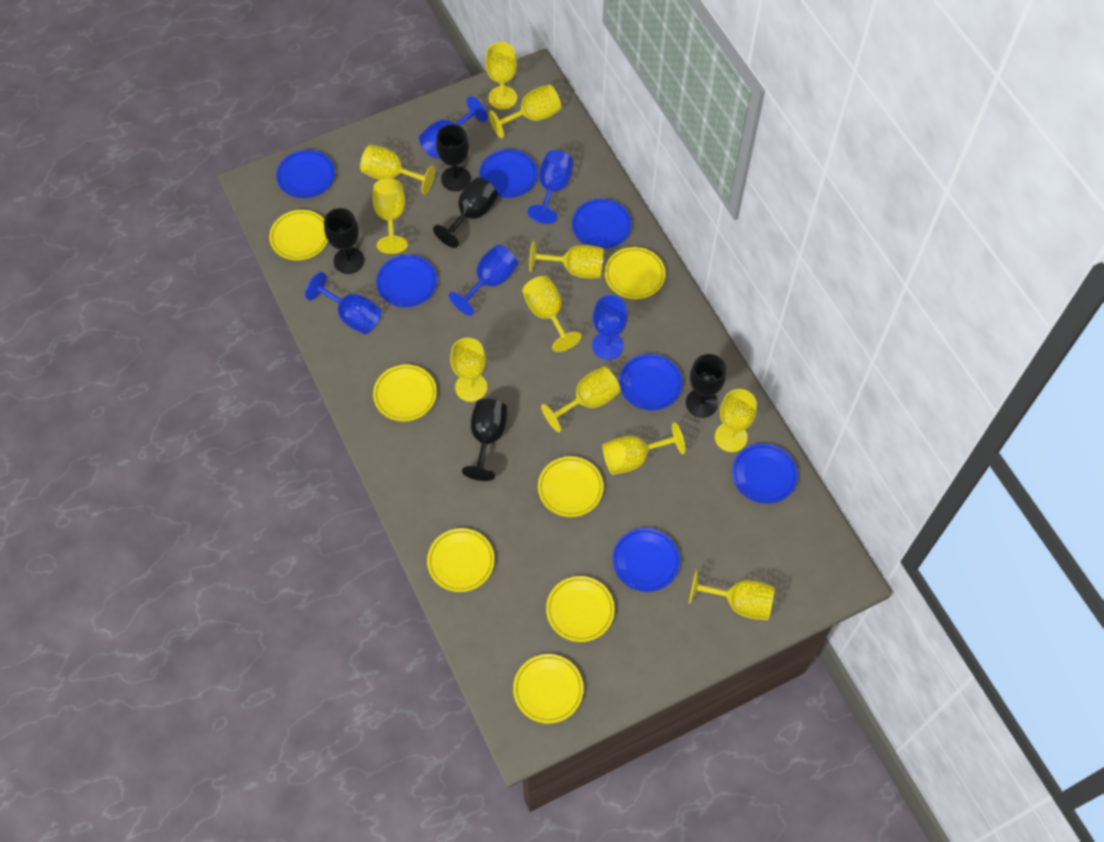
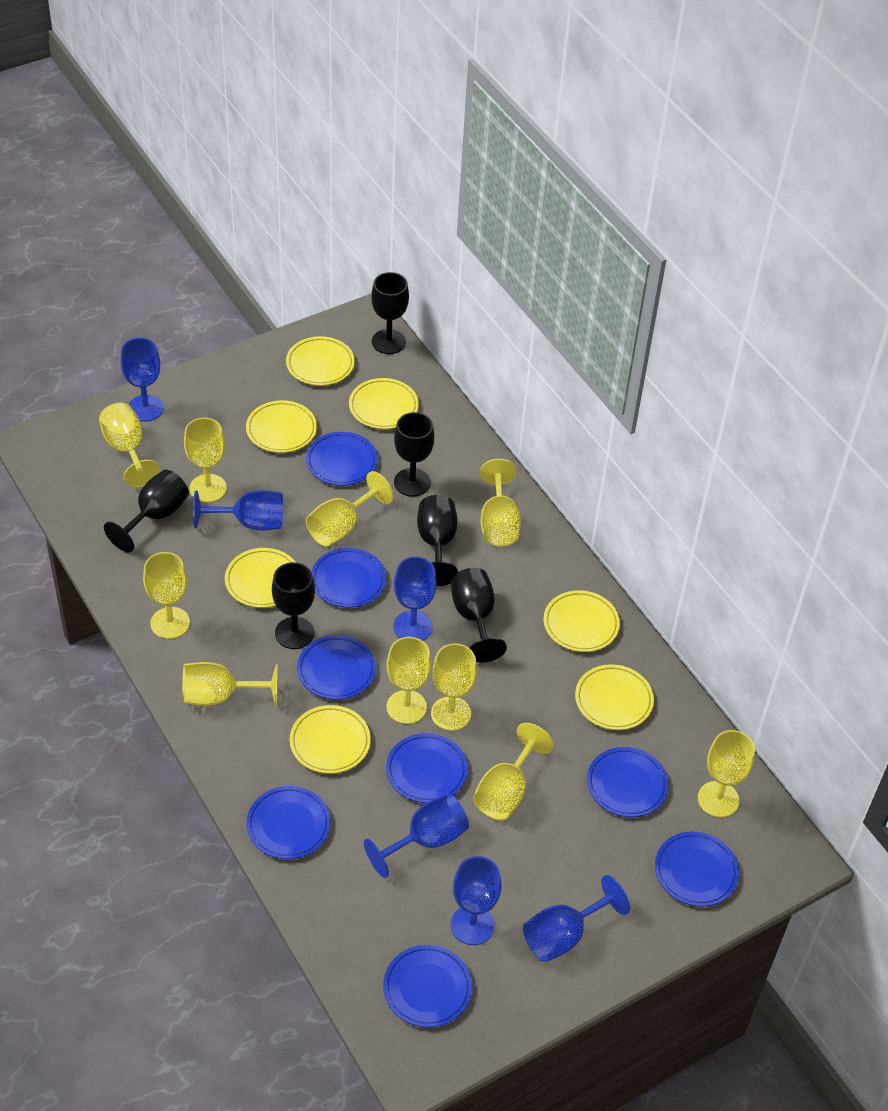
black goblet: [324,208,364,274] [433,177,498,248] [436,125,471,191] [462,399,507,481] [686,354,726,418] = 5 -> [104,470,189,552] [272,562,315,649] [371,272,409,354] [394,412,434,497] [417,495,458,586] [451,568,507,662] = 6
blue goblet: [305,272,381,334] [419,96,488,159] [449,244,518,316] [528,150,573,224] [592,295,628,360] = 5 -> [120,338,164,422] [193,490,283,530] [364,793,469,878] [393,556,437,641] [451,856,501,945] [523,875,630,962] = 6
blue plate: [276,150,335,198] [376,255,437,307] [479,149,538,198] [572,199,632,249] [613,528,680,592] [619,354,682,410] [732,443,798,504] = 7 -> [247,786,331,859] [297,635,376,700] [306,432,378,486] [311,548,386,608] [383,945,472,1027] [386,733,468,803] [587,747,668,817] [655,831,739,907] = 8
yellow goblet: [360,145,435,195] [372,178,408,254] [450,338,487,402] [485,42,517,110] [489,84,561,138] [522,276,582,352] [529,241,604,278] [541,366,621,433] [602,422,685,475] [689,569,775,620] [715,389,757,452] = 11 -> [99,402,160,487] [143,552,190,639] [182,662,278,706] [184,417,227,503] [306,471,393,547] [387,637,431,724] [431,643,477,731] [473,723,554,820] [480,459,521,547] [698,730,755,818] = 10

